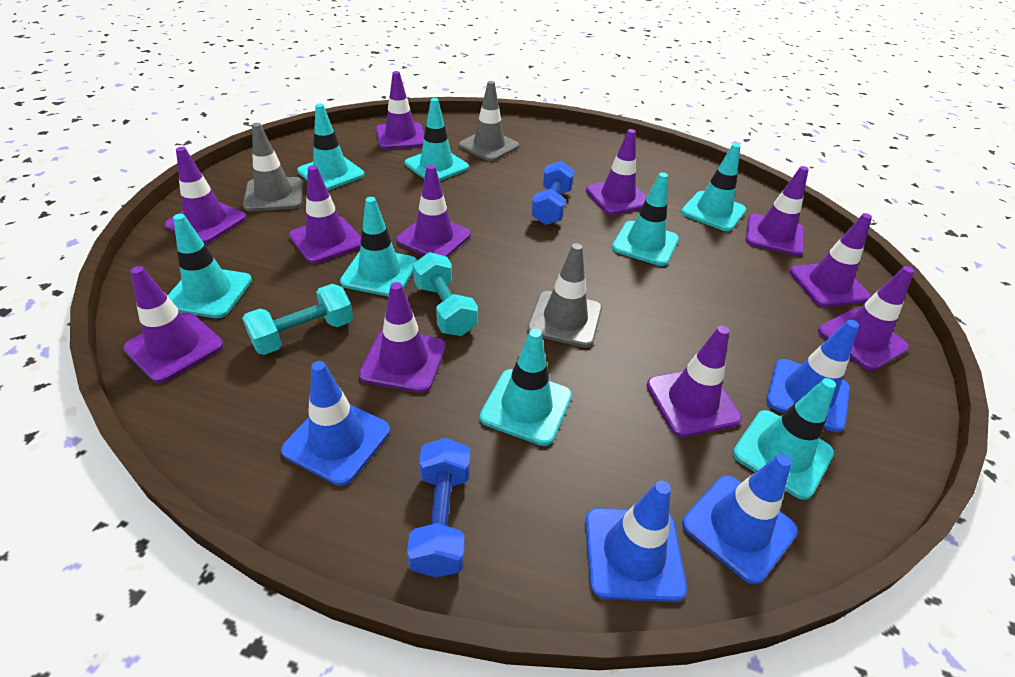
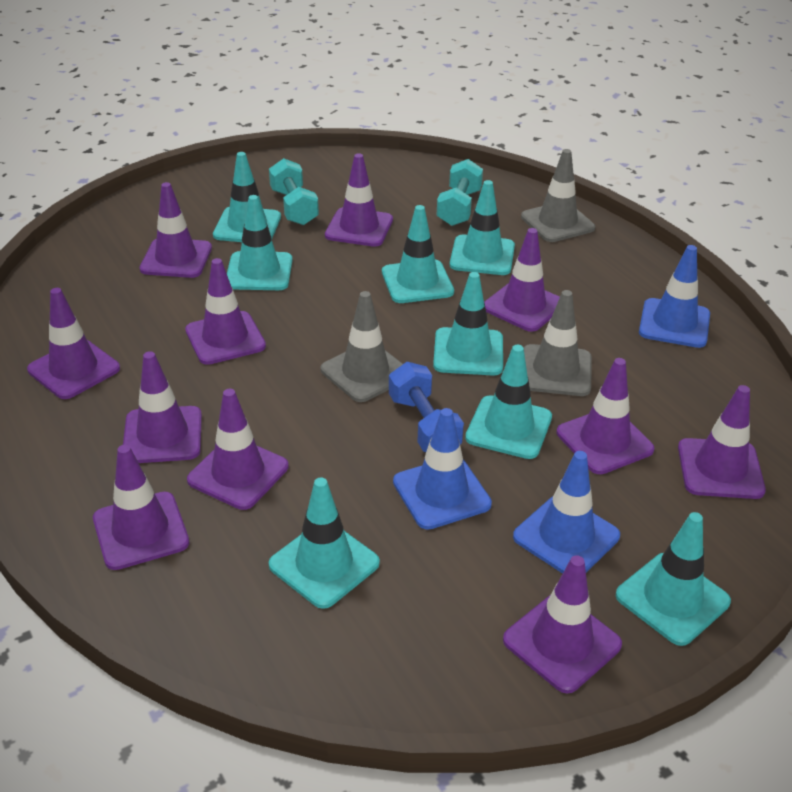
blue dumbbell: [407,438,470,577] [531,161,574,225] = 2 -> [389,362,464,452] = 1
blue traffic cone: [281,361,390,486] [585,481,687,602] [682,454,798,585] [766,320,859,432] = 4 -> [393,408,492,530] [513,451,620,574] [639,245,710,348] = 3

